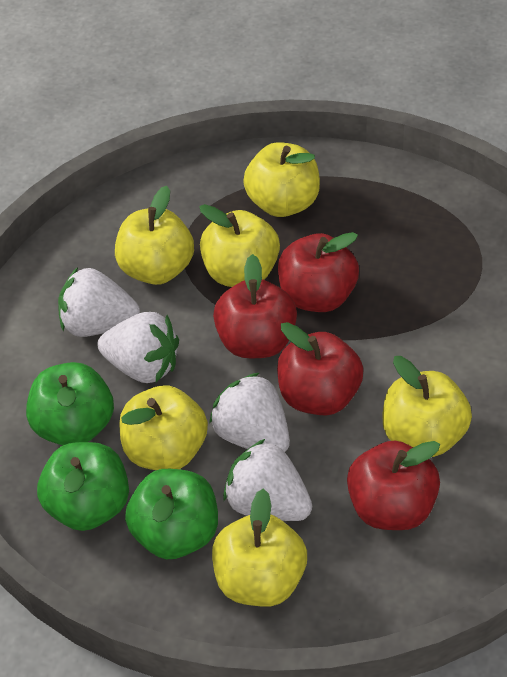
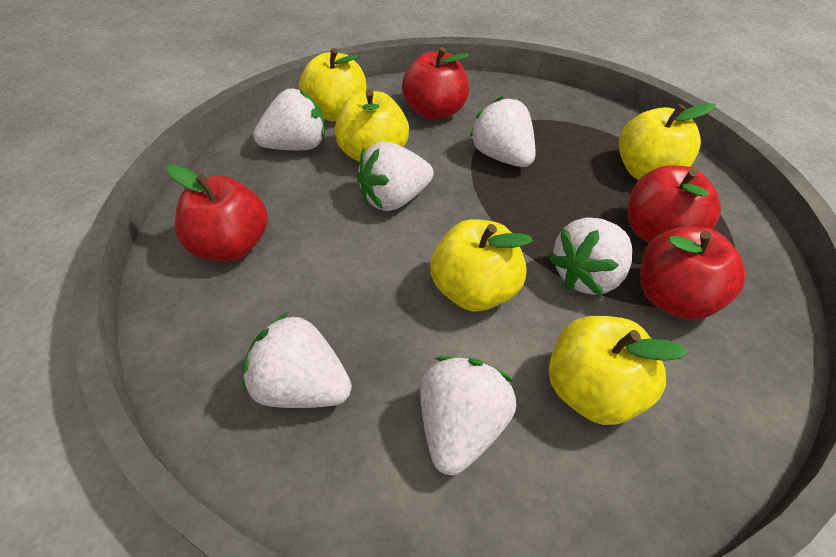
green apple: [26,362,114,445] [37,442,129,531] [125,469,218,559] = 3 -> none = 0
white strawberry: [58,267,140,337] [97,312,179,383] [209,373,290,452] [223,439,312,521] = 4 -> [242,312,352,408] [253,88,325,150] [357,142,434,211] [420,356,516,475] [470,96,535,167] [549,218,632,295] = 6
yellow apple: [115,186,194,285] [120,385,208,470] [199,204,280,287] [212,489,307,607] [243,142,320,217] [382,356,472,457] = 6 -> [299,48,367,122] [334,90,409,162] [430,219,533,311] [549,316,688,425] [619,103,716,180] = 5

